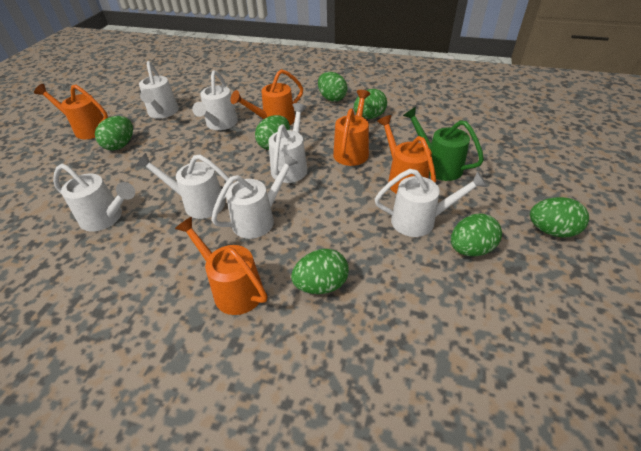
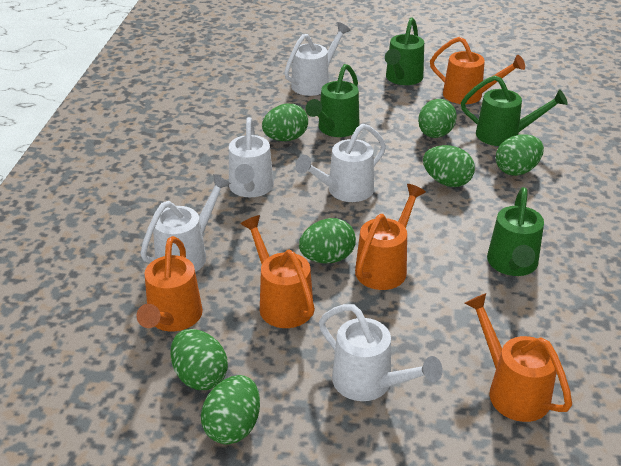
green watering can: [403,107,484,181] = 1 -> [305,64,360,137] [385,18,424,85] [461,75,568,146] [487,187,544,276] = 4
white watering can: [53,164,135,232] [136,153,233,219] [139,61,179,119] [192,70,238,130] [211,153,299,239] [268,103,308,183] [375,169,488,237] = 7 -> [140,174,231,272] [229,117,274,197] [284,22,351,96] [295,124,386,202] [319,304,442,401] = 5

